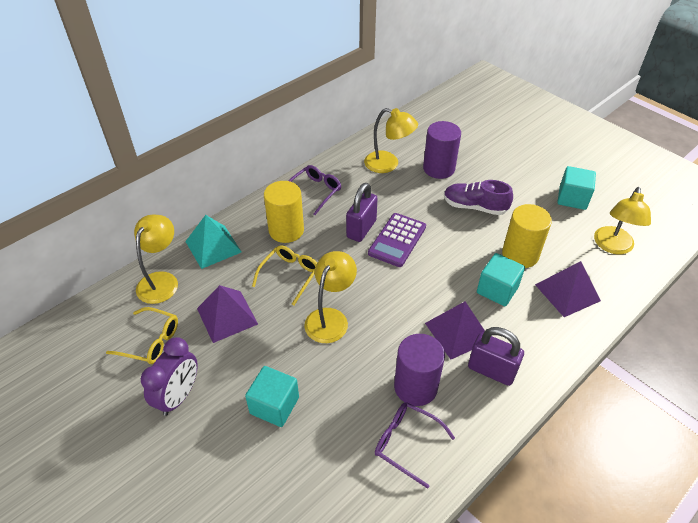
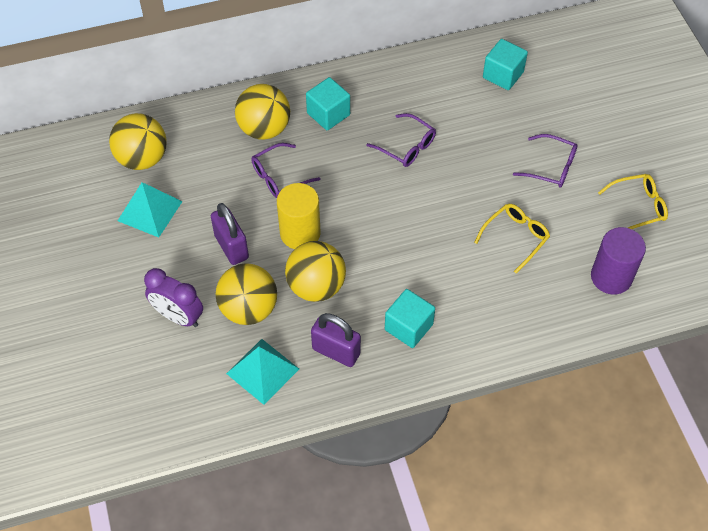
purple calculator: [368,213,426,267] = 1 -> none = 0
purple cylinder: [394,334,445,406] [423,121,461,179] = 2 -> [591,227,646,295] = 1
purple glasses: [289,165,342,215] [375,402,455,489] = 2 -> [251,143,321,198] [366,113,436,167] [513,134,578,188] = 3
purple pyramid: [197,285,258,343] [425,302,485,360] [535,261,601,317] = 3 -> none = 0
purple shoe: [444,180,513,215] = 1 -> none = 0
turquoise pyramid: [185,215,242,269] = 1 -> [118,182,183,237] [226,339,299,405] = 2
yellow ball: none = 0 -> [109,113,167,170] [216,263,277,325] [235,84,290,140] [285,241,346,302] = 4
yellow cylinder: [264,181,304,243] [502,204,552,268] = 2 -> [277,183,321,249] = 1
yellow lamp: [134,215,178,304] [304,251,357,343] [364,108,418,173] [594,187,651,255] = 4 -> none = 0

